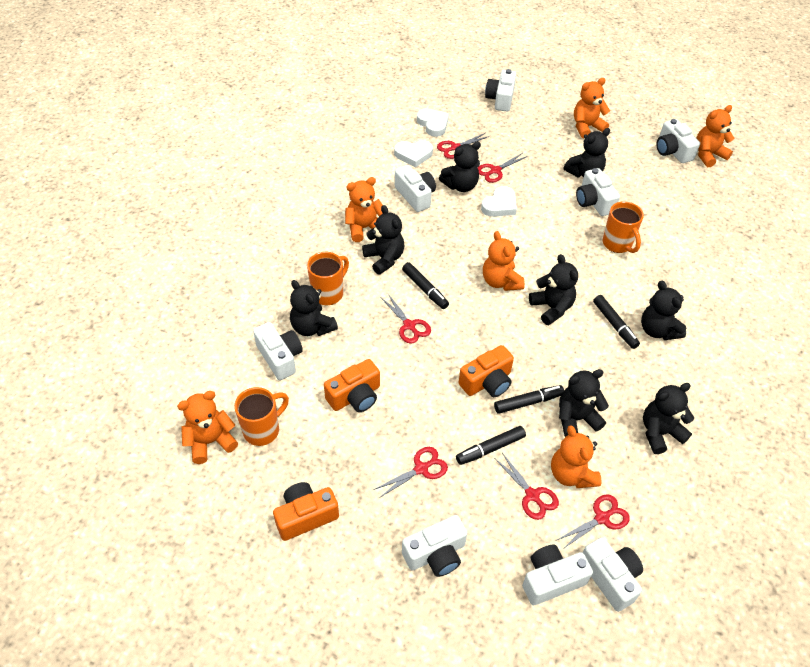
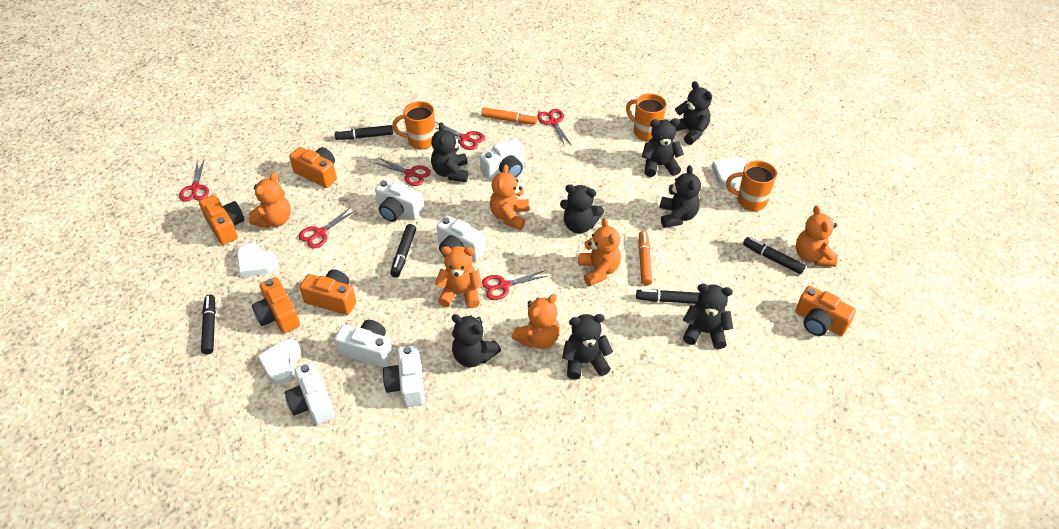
black marker: [402,262,449,309] [456,426,526,465] [494,385,564,414] [593,295,640,349] = 4 -> [201,294,216,354] [335,125,393,140] [390,224,416,277] [636,289,699,304] [743,237,806,274] = 5
orange camera: [273,482,339,541] [324,359,380,412] [459,345,514,397] = 3 -> [199,195,245,245] [252,277,300,333] [289,147,337,188] [300,269,356,315] [795,286,856,336] = 5
orange marker: none = 0 -> [481,107,537,125] [638,231,652,285] = 2
white camera: [253,322,303,380] [395,165,436,212] [402,515,467,577] [485,69,516,111] [522,545,593,605] [576,168,620,216] [582,537,643,612] [656,119,700,163] = 8 -> [285,362,335,425] [334,320,393,368] [375,179,424,222] [383,345,425,407] [437,215,486,260] [480,138,525,180] = 6

